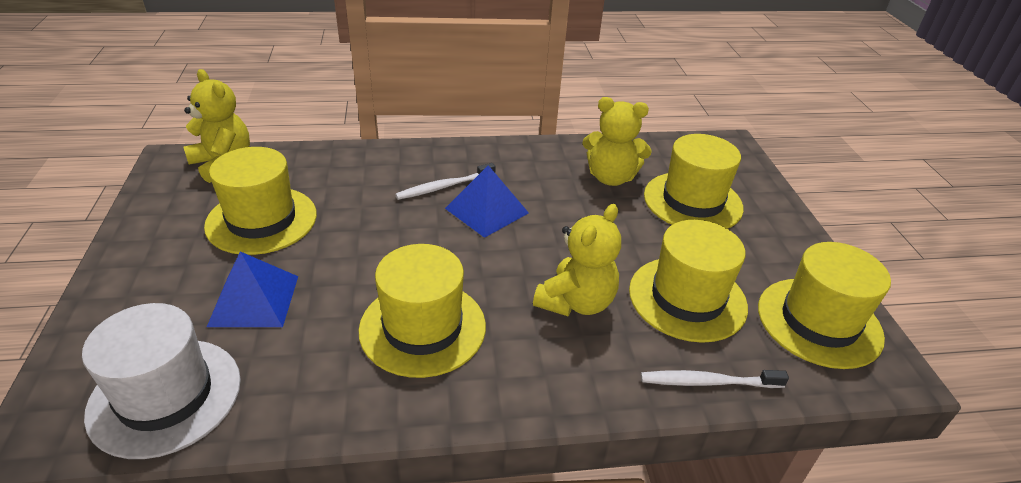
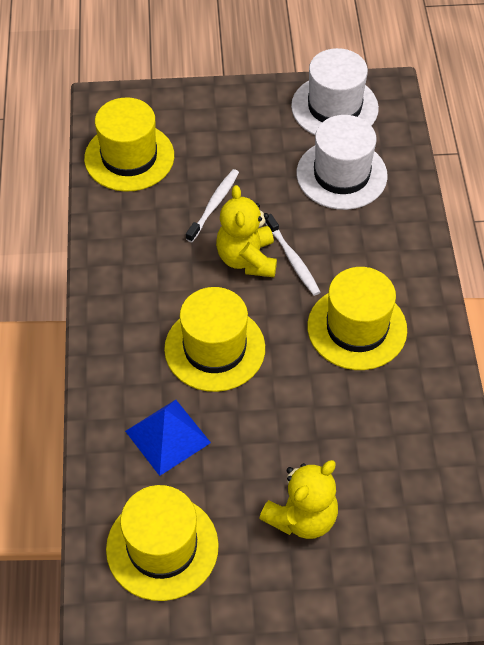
blue pyramid: [207,251,298,327] [445,165,529,238] = 2 -> [125,400,211,476] = 1
white hat: [82,303,241,459] = 1 -> [291,48,379,135] [296,115,388,210] = 2
yellow hat: [204,147,317,255] [359,244,486,378] [629,220,748,343] [644,134,744,229] [758,242,891,369] = 5 -> [84,97,174,192] [106,485,219,601] [164,287,265,392] [307,267,407,370] = 4
yellow teddy bear: [183,69,250,183] [533,204,621,316] [582,97,652,186] = 3 -> [216,185,277,277] [259,460,338,539] = 2

